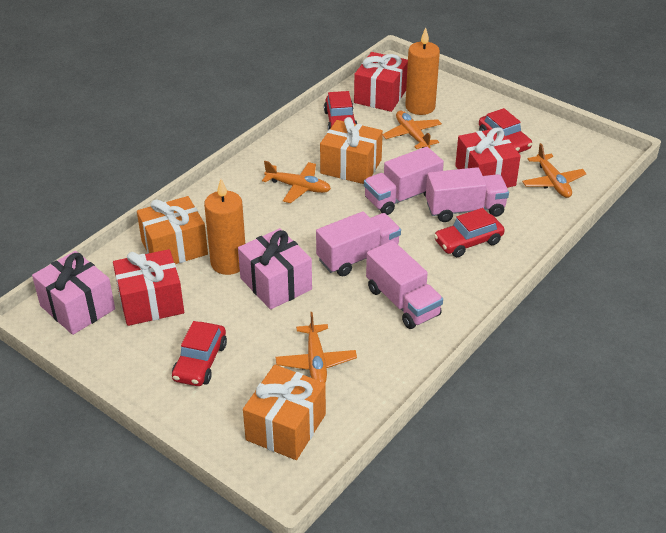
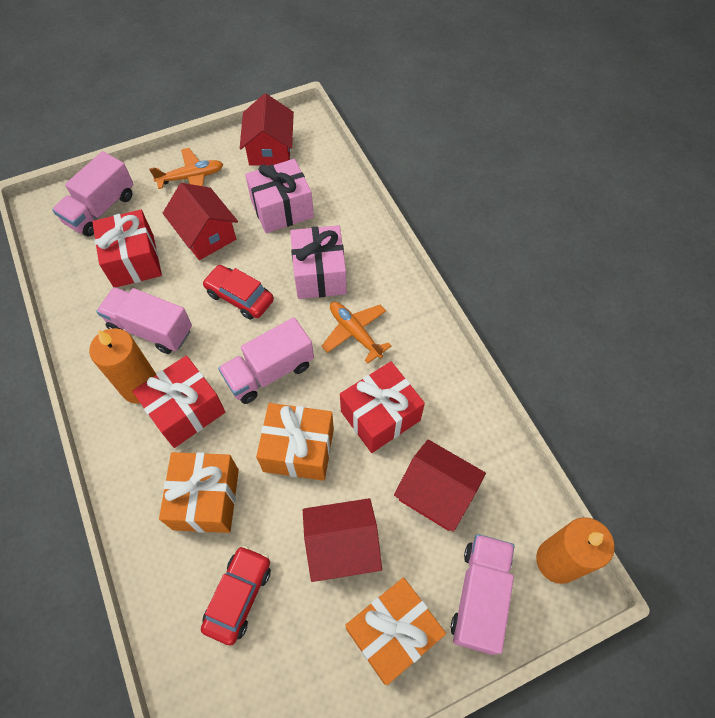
orange plane: [262,161,331,203] [276,312,357,383] [383,111,442,149] [522,143,587,198] = 4 -> [149,148,223,189] [321,302,391,363] = 2
red car: [172,321,227,386] [324,91,358,130] [434,208,505,257] [479,108,532,153] = 4 -> [201,545,271,646] [202,265,274,320] = 2
red house: none = 0 -> [163,183,238,260] [240,94,294,166] [303,498,382,582] [394,439,486,532] = 4

